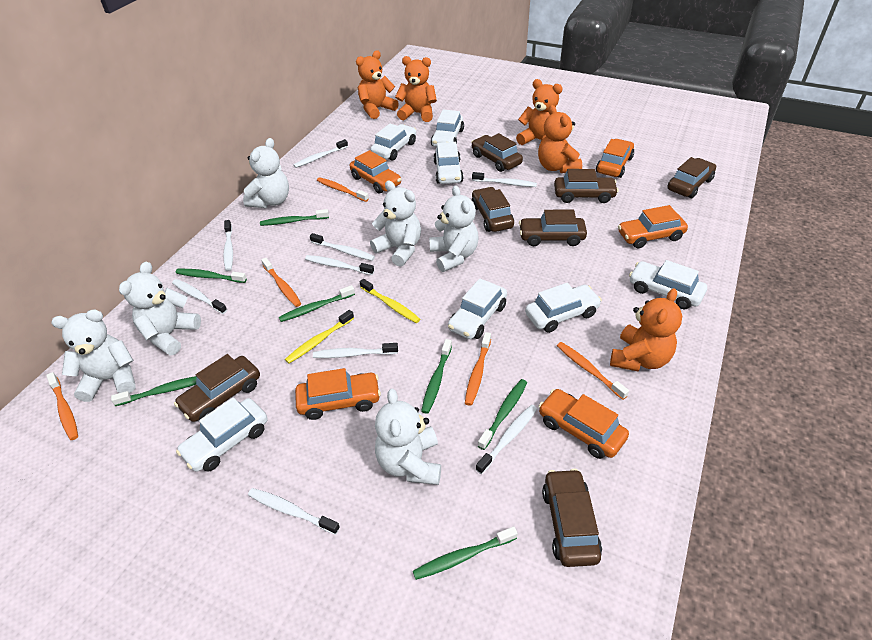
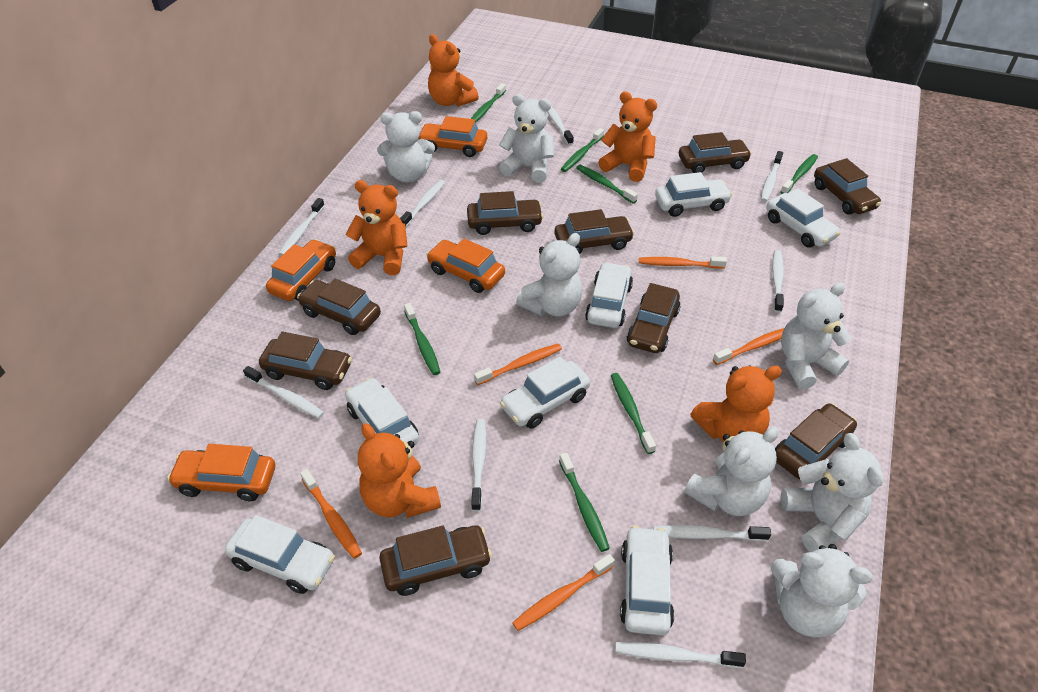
brown car: [174,354,260,422] [471,133,523,172] [472,187,514,232] [519,209,587,246] [542,469,602,567] [554,169,619,203] [667,157,716,198] = 7 -> [259,332,352,390] [297,279,381,335] [379,525,492,596] [467,191,544,235] [554,209,635,254] [627,283,680,353] [679,132,752,173] [775,403,857,479] [814,158,881,215] = 9
orange car: [295,368,381,420] [350,150,401,194] [539,389,629,459] [596,139,634,178] [618,205,688,248] = 5 -> [167,444,275,501] [266,239,336,301] [418,116,487,157] [426,239,505,293] = 4
white teddy bear: [51,310,136,402] [119,262,201,355] [243,138,289,208] [370,180,421,267] [375,389,441,485] [429,185,479,272] = 6 -> [377,111,435,182] [499,94,554,182] [516,233,582,316] [684,427,779,516] [771,544,873,637] [781,283,852,389] [781,433,884,552] = 7
yellow toothbrush: [285,310,354,363] [360,279,420,323] = 2 -> none = 0

